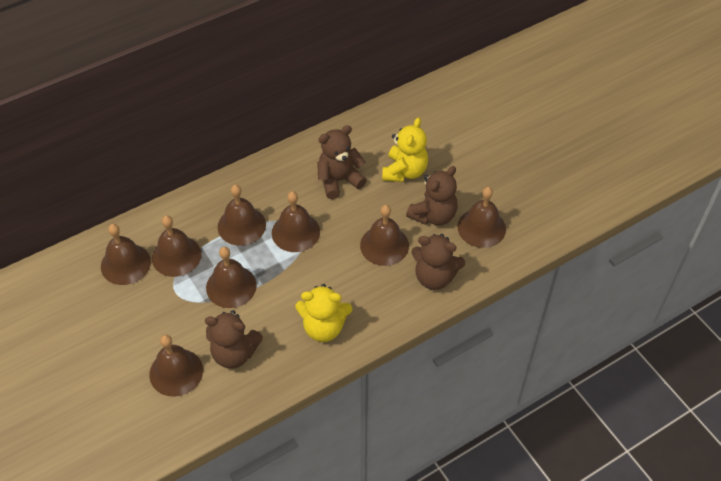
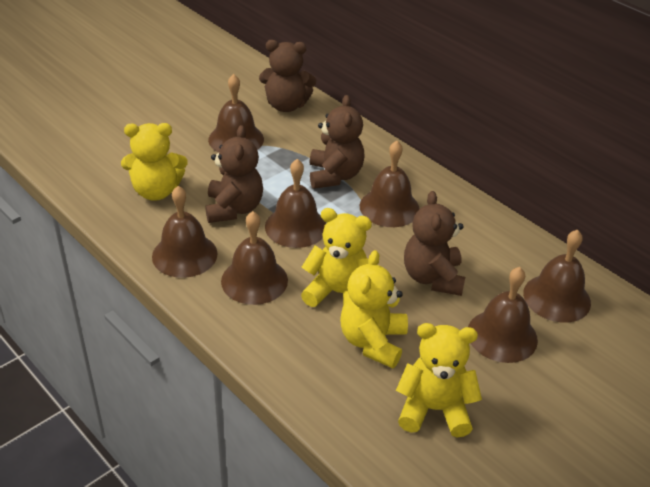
brown bell: [101,224,151,285] [149,335,203,397] [152,216,201,277] [206,247,257,308] [218,185,266,246] [272,191,320,252] [360,205,409,266] [457,187,506,248] = 8 -> [152,186,218,278] [208,74,264,153] [221,211,288,305] [265,159,326,248] [360,141,420,227] [468,267,538,363] [523,230,591,323] = 7
yellow teddy bear: [295,284,352,342] [382,117,428,182] = 2 -> [121,123,188,201] [301,208,372,307] [340,250,408,368] [396,323,482,437] = 4

